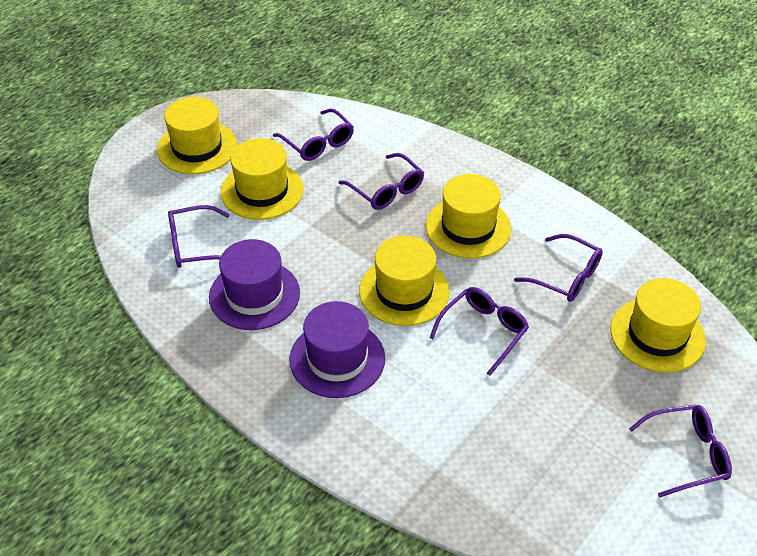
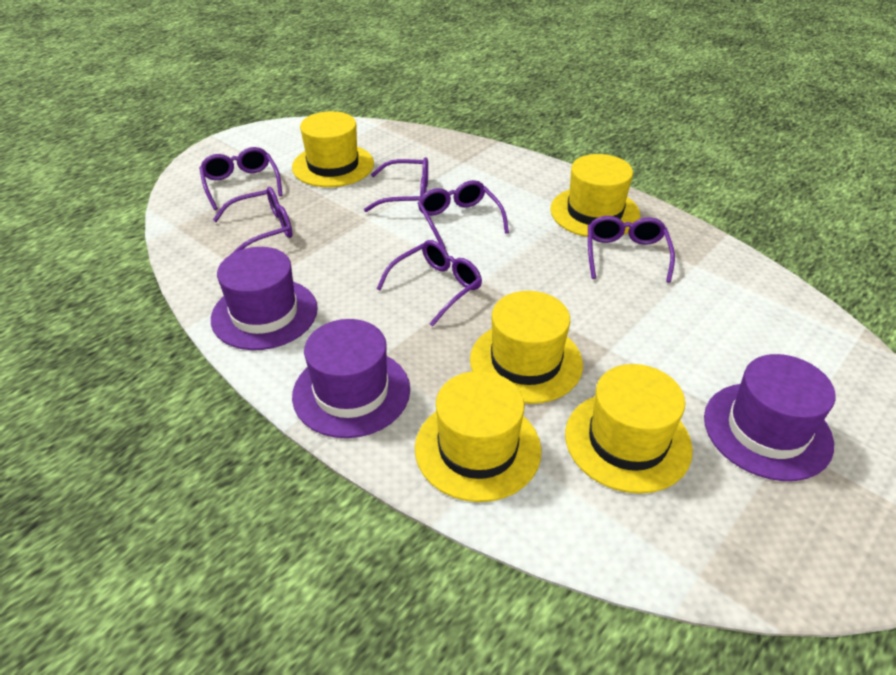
purple hat: [209,239,300,330] [289,301,385,398] = 2 -> [211,247,318,350] [292,319,410,438] [704,354,835,481] = 3

